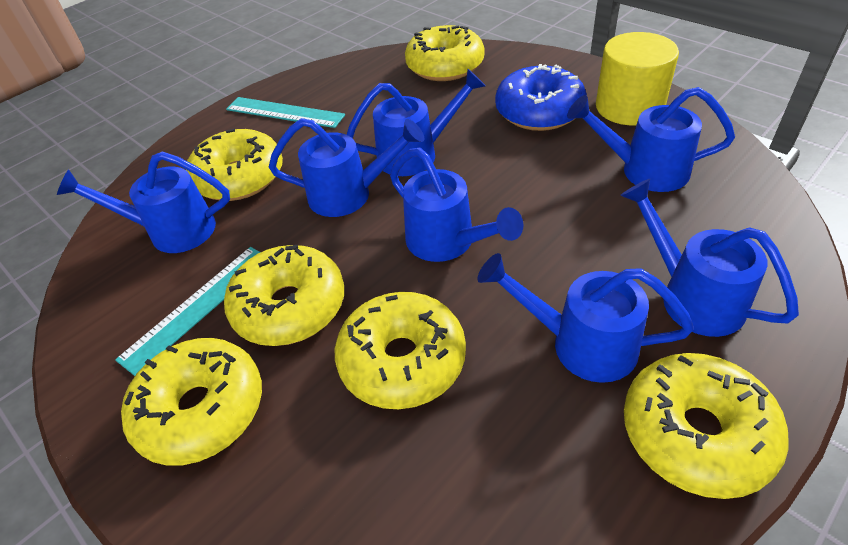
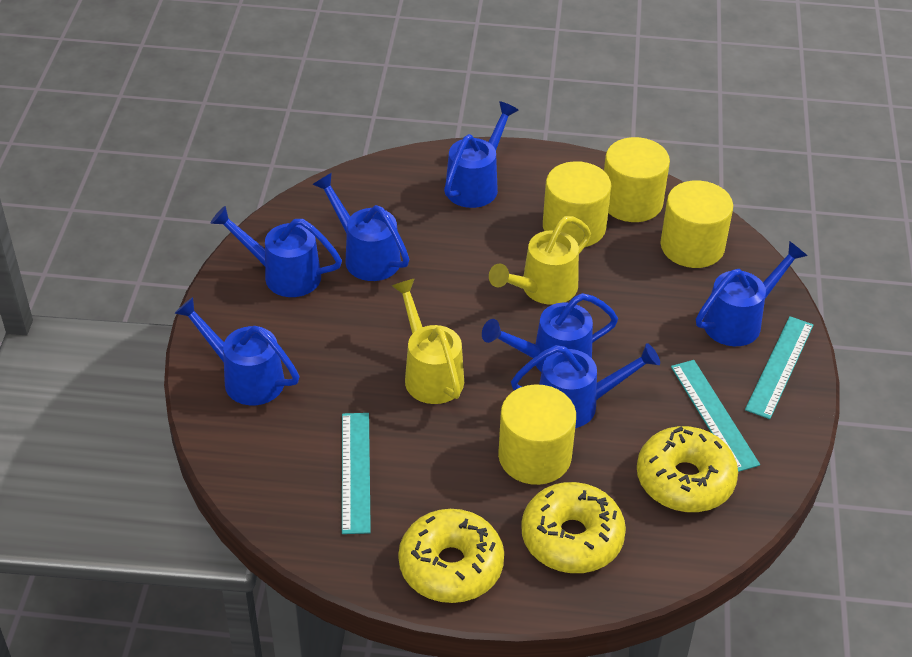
blue donut: [495,64,587,131] = 1 -> none = 0
turquoise ruler: [115,247,261,376] [226,97,345,128] = 2 -> [342,413,371,534] [671,360,760,472] [745,316,814,419] = 3
yellow cylinder: [596,32,679,125] = 1 -> [498,384,576,485] [543,161,611,247] [604,137,670,222] [660,180,733,268] = 4
yellow donut: [121,338,262,466] [186,129,283,201] [224,245,344,346] [335,292,466,409] [405,25,484,81] [624,353,789,499] = 6 -> [398,509,504,603] [521,482,626,573] [637,426,738,512] = 3
yellow watering can: none = 0 -> [392,279,464,404] [489,216,591,305] = 2

